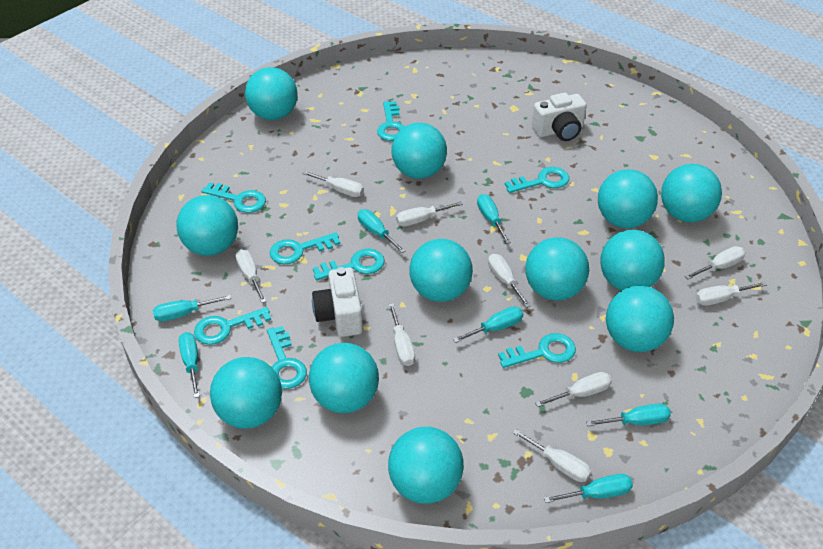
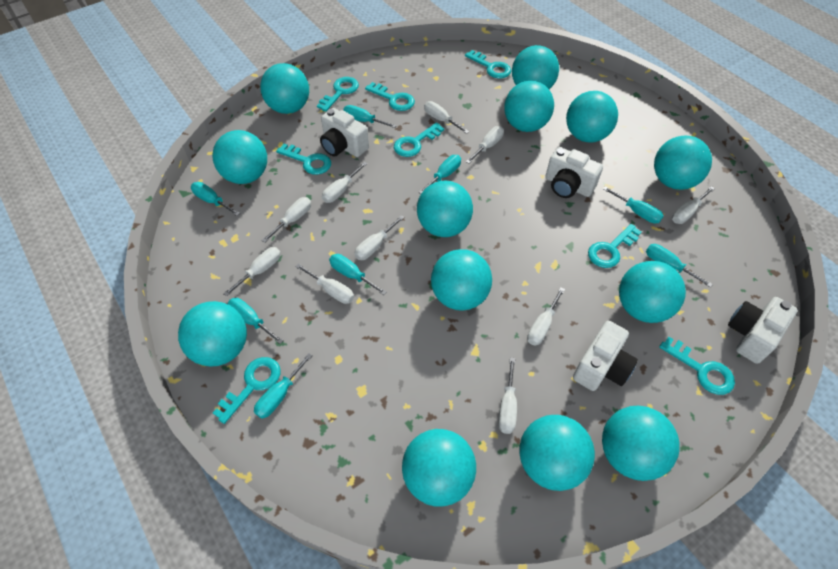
turquoise ball: [176,195,238,256] [210,357,282,429] [245,67,298,120] [309,343,379,413] [388,427,464,504] [391,123,447,179] [409,239,473,302] [525,237,589,301] [598,169,658,228] [600,230,665,291] [606,286,674,352] [661,164,722,222] = 12 -> [178,301,247,367] [212,130,267,184] [260,63,309,114] [402,429,476,507] [417,180,473,237] [431,249,492,311] [504,81,554,132] [512,45,559,89] [519,415,595,491] [566,91,618,143] [602,406,680,481] [619,261,686,323] [654,136,712,190] = 13
turquoise screwdriver: [153,295,231,322] [179,332,200,398] [358,209,405,253] [453,306,523,343] [477,194,511,244] [544,474,633,503] [586,404,671,426] = 7 -> [191,182,240,216] [227,298,284,344] [254,353,313,419] [329,254,387,295] [343,105,397,128] [419,155,461,194] [603,187,664,224] [646,244,713,288] = 8
white camera: [312,267,363,337] [532,93,587,141] = 2 -> [320,108,369,157] [545,147,603,198] [573,321,638,391] [728,297,798,364] = 4
white screwdriver: [235,249,267,303] [302,171,364,197] [388,303,415,366] [396,201,463,226] [488,254,531,308] [512,429,592,482] [535,372,612,407] [685,246,746,279] [695,281,767,306] = 9 -> [223,247,281,297] [261,197,311,243] [296,264,354,304] [322,162,368,203] [354,215,404,260] [424,101,469,134] [466,126,504,164] [498,357,517,434] [527,287,565,346] [672,186,715,224] = 10

